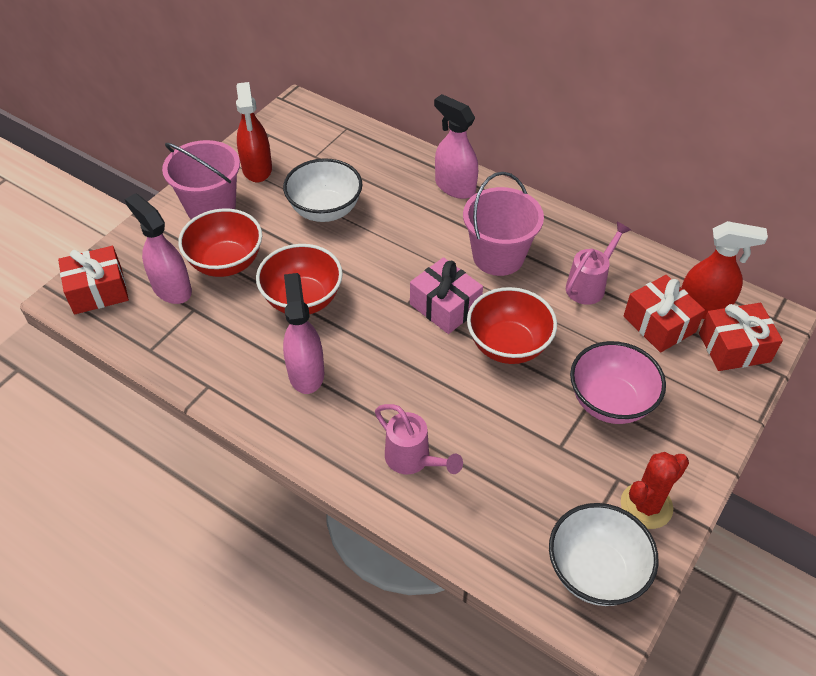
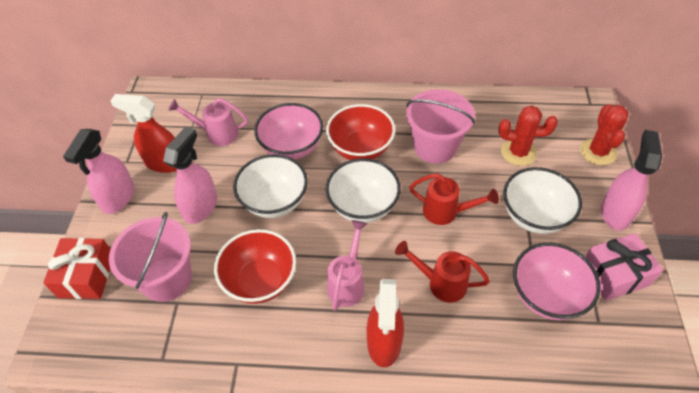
pink bowl: [570,341,666,424] = 1 -> [254,103,323,160] [513,243,601,320] = 2
red bowl: [178,208,262,277] [256,244,343,314] [467,287,557,364] = 3 -> [214,229,296,304] [326,104,395,160] = 2
red cactus: [621,452,689,529] = 1 -> [498,106,558,166] [580,104,629,165] = 2
red gift: [58,246,129,315] [624,275,705,352] [699,303,783,371] = 3 -> [43,238,111,299] = 1
red watering can: none = 0 -> [395,241,490,303] [409,173,499,225] = 2
white bowl: [283,158,362,222] [549,503,659,606] = 2 -> [233,154,308,218] [326,158,401,223] [503,167,582,234] = 3

